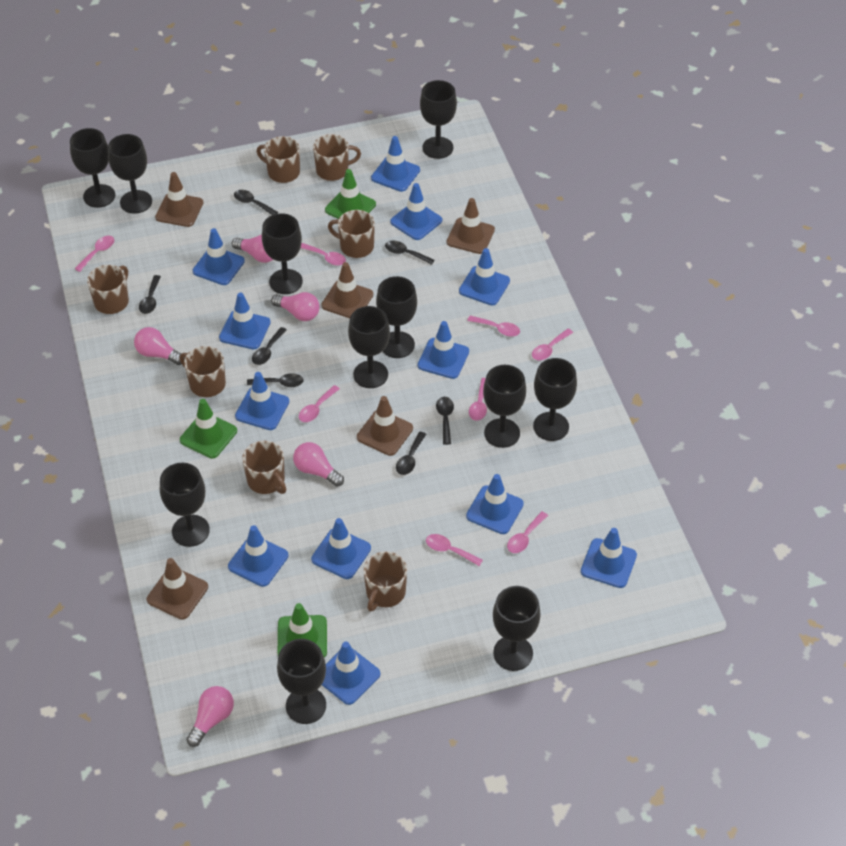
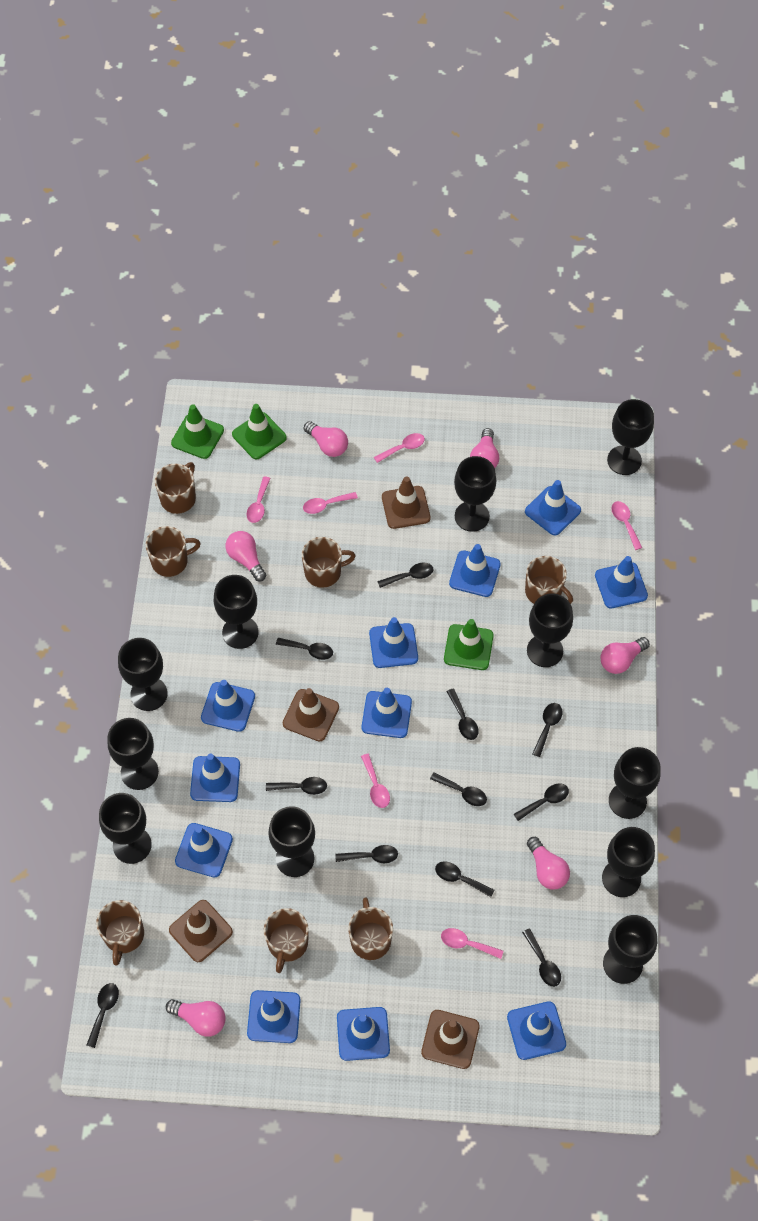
black spoon: [139,275,161,314] [234,190,278,215] [247,373,304,387] [252,327,287,365] [385,241,435,265] [396,432,426,475] [436,397,454,445] = 7 -> [87,983,119,1048] [266,777,327,795] [276,638,333,660] [335,845,398,863] [377,563,433,588] [430,772,487,806] [435,861,494,897] [446,688,479,740] [514,783,569,821] [522,928,561,987] [532,703,562,757] = 11
blue traffic cone: [193,228,245,285] [219,293,271,349] [228,525,288,587] [235,372,289,430] [311,518,371,579] [322,642,380,705] [371,136,420,192] [390,183,442,240] [418,321,469,379] [459,248,510,305] [466,474,524,534] [581,528,637,588] = 12 -> [175,823,233,877] [190,754,240,802] [201,680,255,732] [247,990,301,1043] [337,1007,390,1061] [362,688,412,738] [369,617,418,668] [449,544,501,597] [507,1001,566,1060] [525,480,581,535] [595,556,648,608] = 11
brown traffic cone: [147,558,208,620] [155,172,203,227] [321,262,373,318] [357,396,413,456] [446,198,495,254] = 5 -> [169,900,233,962] [283,688,339,742] [382,476,430,529] [421,1010,480,1069] = 4
pink light bulb: [134,327,185,365] [186,686,234,747] [232,235,273,263] [271,292,320,321] [293,442,344,487] = 5 -> [166,999,226,1037] [225,531,266,582] [304,421,348,457] [470,428,499,468] [527,837,570,890] [600,637,650,674] = 6
pink spoon: [75,236,114,272] [299,385,340,422] [301,243,346,266] [426,534,483,566] [467,316,520,337] [469,378,487,421] [507,511,548,553] [532,329,573,360] = 8 -> [247,476,271,523] [303,492,358,514] [361,754,390,808] [374,433,425,463] [441,928,503,959] [611,501,642,550] = 6

